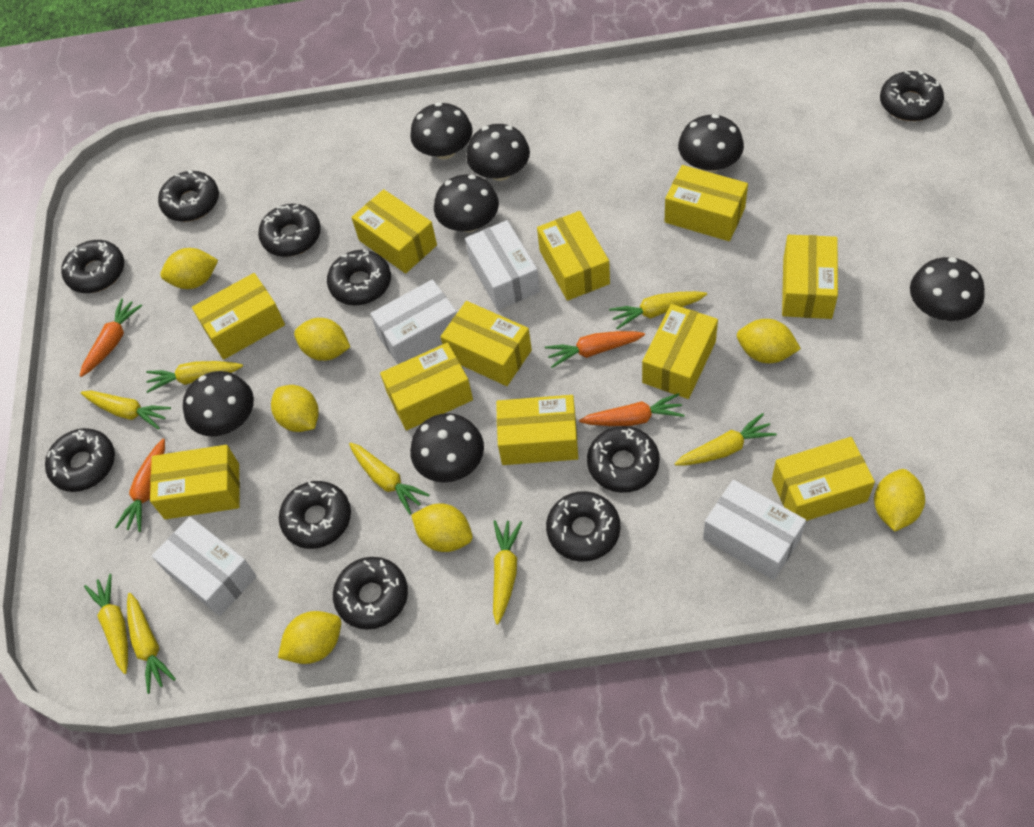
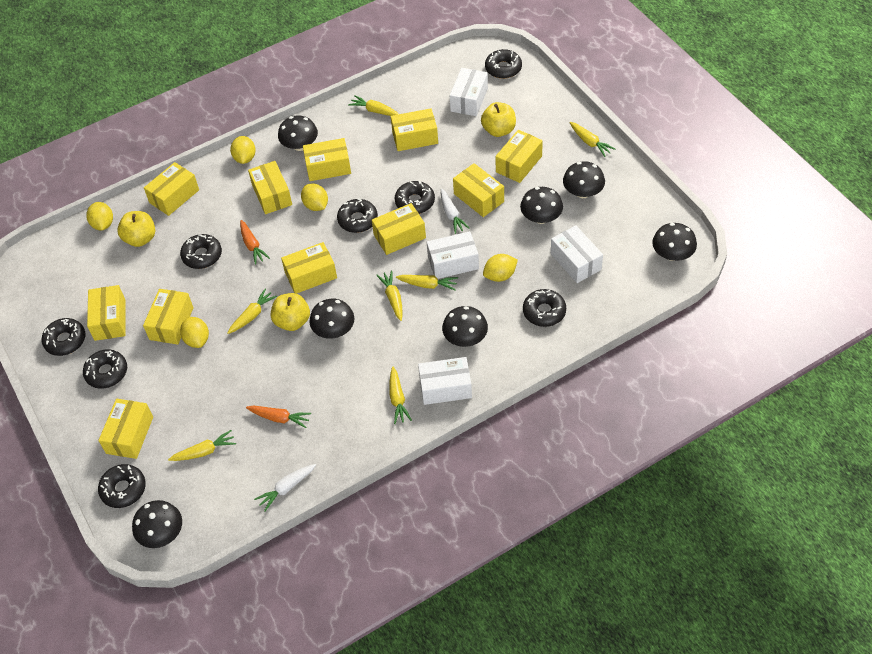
black donut: [45,428,115,492] [61,240,124,293] [158,170,219,222] [258,204,321,257] [279,481,351,549] [327,250,391,305] [333,557,408,630] [546,491,620,562] [587,426,660,493] [880,70,944,121] = 10 -> [42,318,85,356] [83,349,127,389] [98,464,146,508] [180,234,222,269] [337,199,378,233] [395,181,435,214] [485,49,522,79] [523,289,566,327] = 8
orange carrot: [80,298,142,377] [115,439,165,532] [545,331,645,368] [579,393,685,426] = 4 -> [240,220,270,265] [246,406,311,428] = 2
white carrot: none = 0 -> [254,464,316,511] [441,189,470,234] = 2
yellow apple: none = 0 -> [117,211,155,247] [271,293,310,331] [481,102,516,137] = 3
yellow carrot: [81,391,171,430] [84,574,128,674] [127,593,176,694] [146,361,243,393] [349,442,430,514] [493,520,522,625] [609,291,707,329] [674,413,777,466] = 8 -> [168,430,236,461] [227,288,277,334] [348,95,399,116] [376,270,403,321] [389,367,412,424] [396,275,458,291] [570,122,615,157] = 7
yellow lemon: [160,248,218,289] [271,385,319,432] [278,611,341,664] [294,318,350,361] [411,503,473,552] [737,319,801,363] [874,469,925,532] = 7 -> [86,202,113,230] [180,317,209,348] [230,136,256,164] [301,183,328,211] [483,254,518,282] = 5

